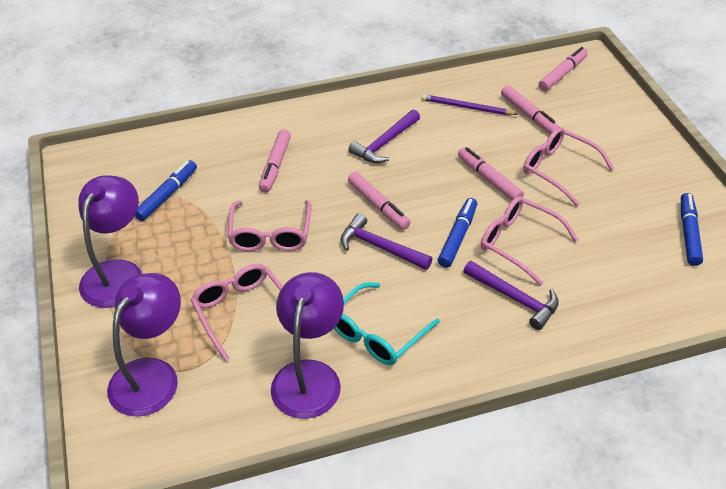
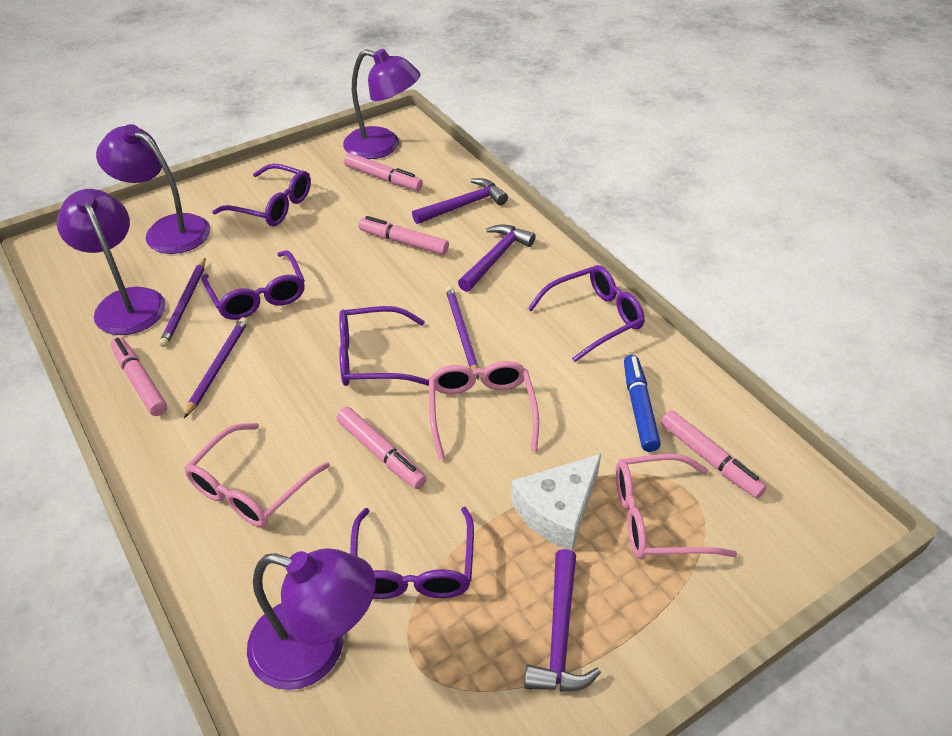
blue marker: [135,160,197,221] [438,198,477,268] [681,193,703,266] = 3 -> [624,355,661,452] = 1
pink glasses: [191,264,283,362] [227,200,312,251] [481,196,578,285] [523,127,614,206] = 4 -> [184,423,330,527] [429,361,539,460] [616,454,737,559] = 3
purple glasses: none = 0 -> [201,250,305,320] [212,164,311,226] [339,306,429,386] [350,507,474,599] [528,265,645,362] = 5
purple lamp: [78,175,142,308] [107,273,181,416] [271,272,344,419] = 3 -> [57,189,166,335] [96,124,210,254] [247,548,376,690] [343,49,421,159] = 4
purple pencil: [421,94,518,115] = 1 -> [159,258,205,347] [184,317,248,418] [446,286,479,380] = 3
turquoise glasses: [334,282,440,365] = 1 -> none = 0
white cheese: none = 0 -> [511,454,601,551] = 1

